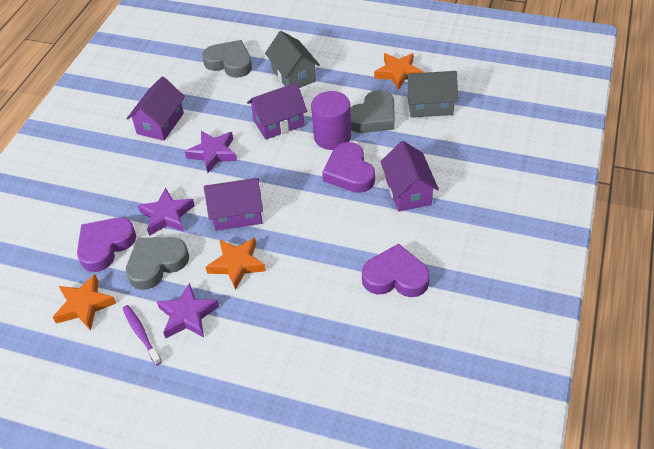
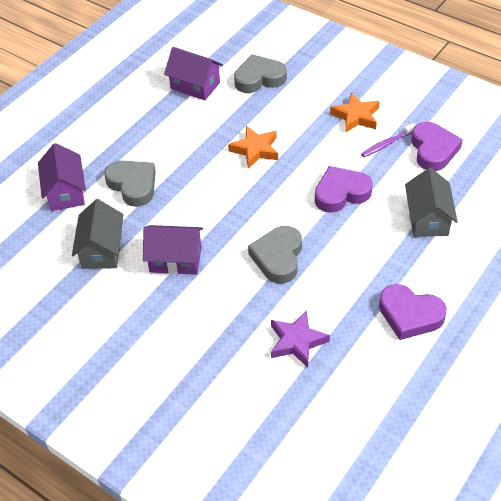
orange star: [53,274,116,331] [206,238,266,290] [374,53,423,90] = 3 -> [228,126,278,169] [330,92,380,133] = 2
purple cylinder: [311,91,351,150] = 1 -> none = 0
purple house: [127,76,185,141] [204,178,263,231] [247,83,307,140] [380,141,439,212] = 4 -> [38,143,86,211] [143,225,203,275] [164,47,223,100] = 3
purple star: [137,188,195,236] [157,283,219,338] [184,131,237,173] = 3 -> [271,310,330,368] = 1

